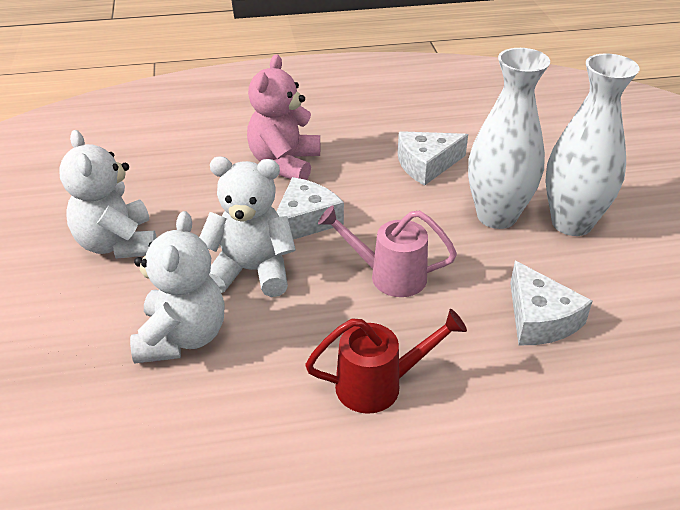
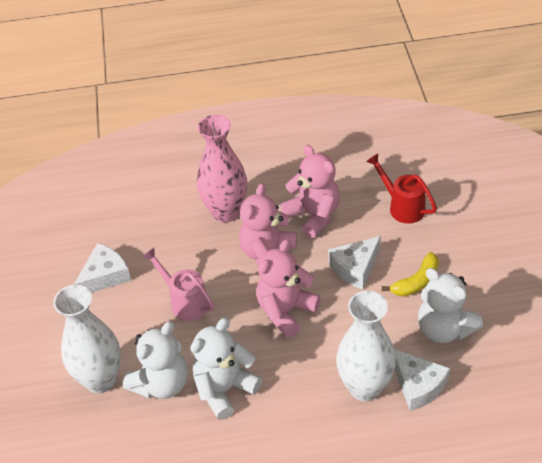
pink teddy bear: [247,54,320,180] = 1 -> [239,183,297,265] [256,239,321,338] [281,145,340,238] = 3
pink vase: none = 0 -> [197,115,247,222] = 1
yellow banana: none = 0 -> [382,252,439,296] = 1

